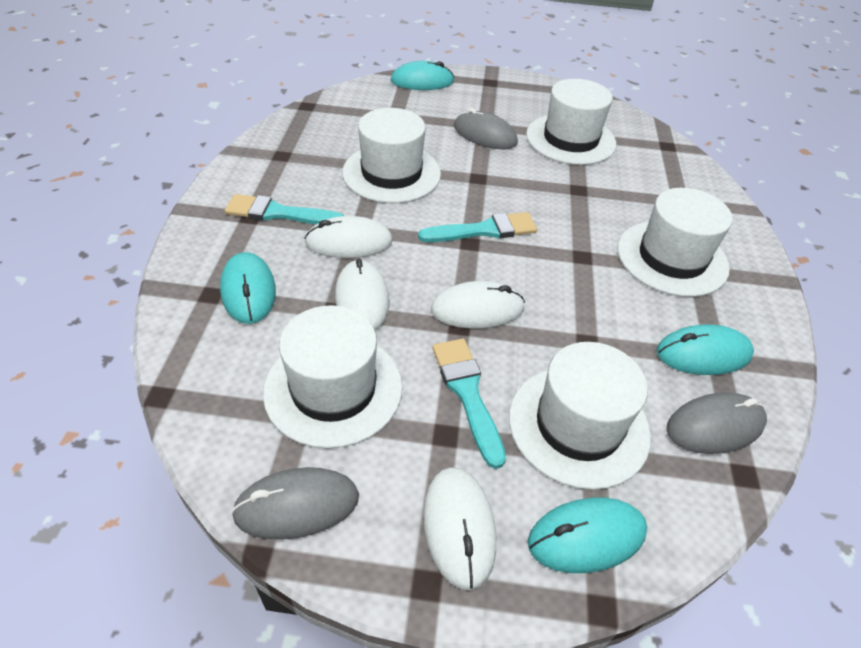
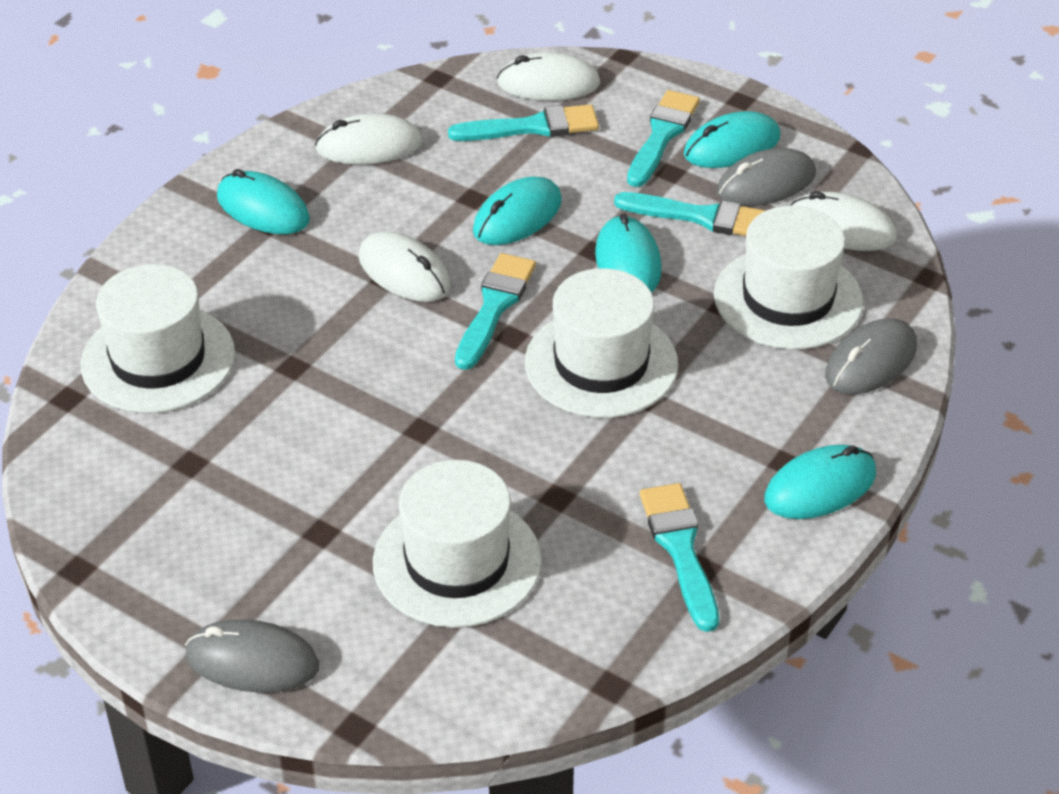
turquoise brush: [225,194,344,224] [418,212,537,242] [433,339,506,469] = 3 -> [448,104,599,141] [455,253,536,370] [614,192,766,236] [627,90,700,187] [640,483,719,632] = 5
turquoise mouse: [220,252,276,324] [391,61,454,90] [528,498,647,573] [657,324,754,375] = 4 -> [217,169,310,234] [473,177,562,245] [595,213,662,293] [684,111,780,168] [764,445,876,519] = 5
white hat: [263,305,402,448] [342,108,441,203] [509,342,651,490] [526,79,616,165] [617,188,733,297] = 5 -> [80,264,235,413] [373,460,542,628] [525,268,678,418] [714,206,863,349] = 4

